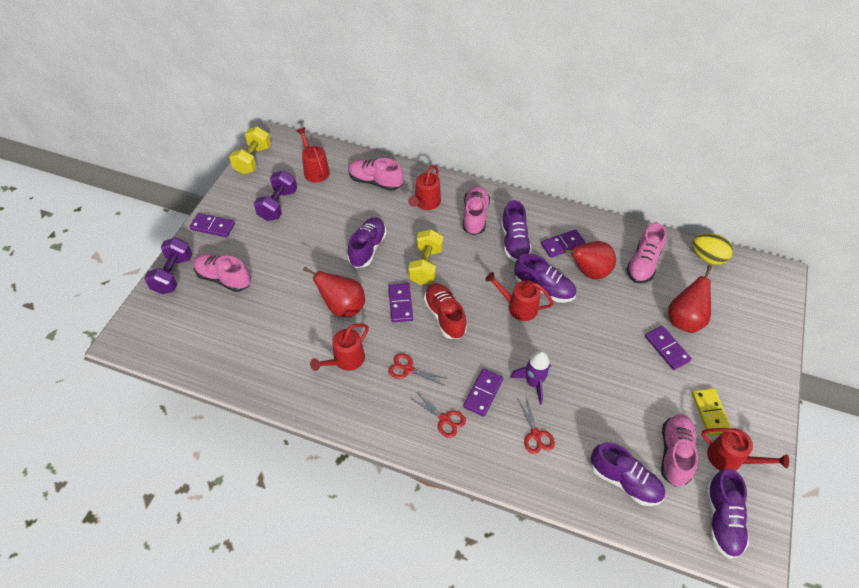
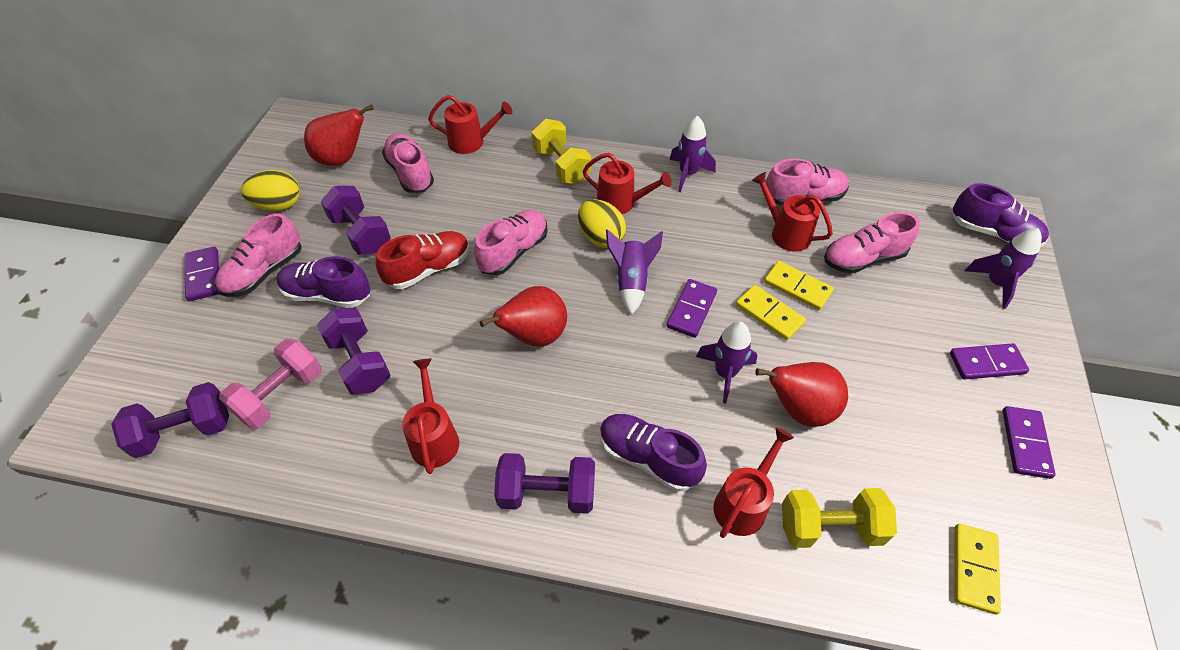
pink dumbbell: none = 0 -> [219,339,322,429] = 1
purple domino: [190,213,235,237] [388,283,413,322] [463,368,503,417] [541,229,586,258] [645,326,692,370] = 5 -> [185,247,219,301] [667,279,717,338] [950,343,1029,380] [1002,406,1056,479] = 4
purple dumbbell: [144,238,192,294] [254,171,297,221] = 2 -> [111,382,229,458] [317,308,390,395] [321,186,391,255] [494,453,595,514] = 4
purple rocket: [510,351,551,405] = 1 -> [606,229,663,315] [669,116,716,192] [696,321,757,404] [965,228,1042,309] = 4
purple shoe: [347,217,387,268] [501,200,532,262] [515,254,576,303] [591,442,665,506] [706,469,749,559] = 5 -> [276,256,370,308] [600,414,707,492] [952,183,1049,248] = 3
red scissors: [388,354,448,386] [410,391,466,438] [517,397,555,454] = 3 -> none = 0
yellow domino: [692,388,731,436] = 1 -> [736,285,806,340] [764,261,834,310] [954,524,1001,614] = 3
yellow egg: [693,233,733,265] = 1 -> [241,170,300,211] [578,199,626,248] = 2

